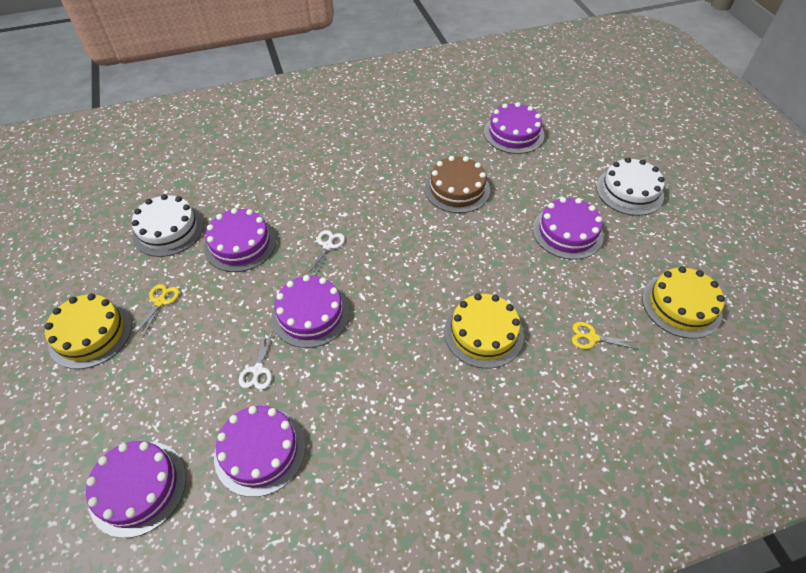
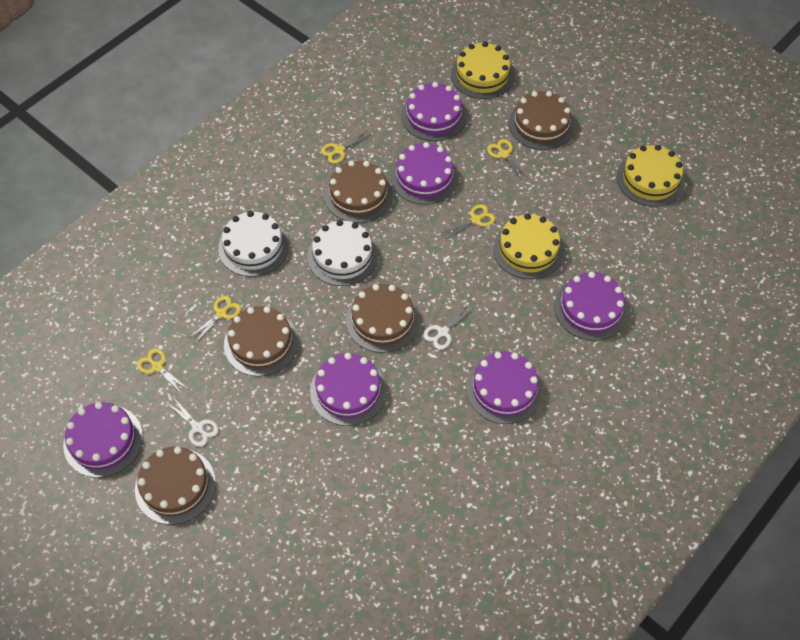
brown cake: [425,156,490,213] = 1 -> [135,447,216,525] [224,306,298,376] [324,160,393,223] [346,284,420,353] [509,91,574,150] = 5
yellow scissors: [134,284,180,337] [572,322,638,349] = 2 -> [137,348,188,394] [189,296,241,343] [321,130,372,164] [442,204,496,239] [487,139,528,181] = 5

